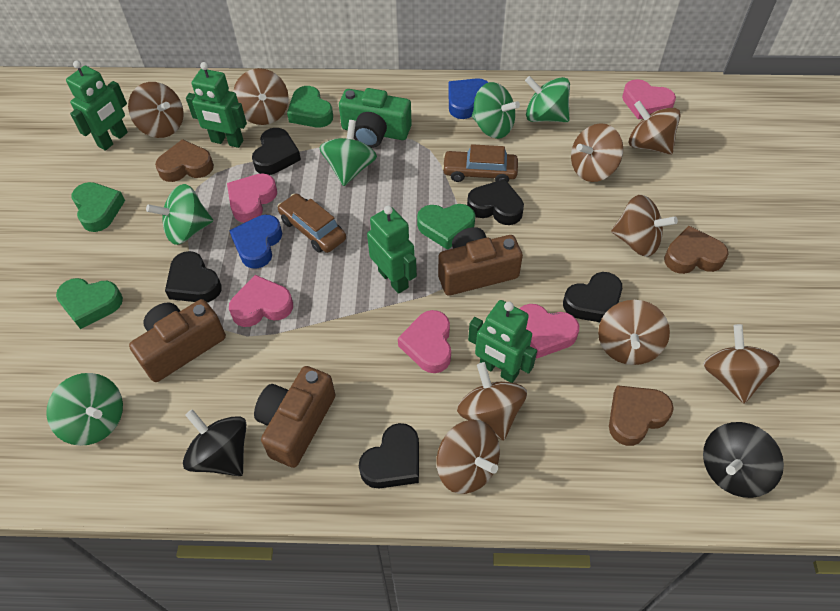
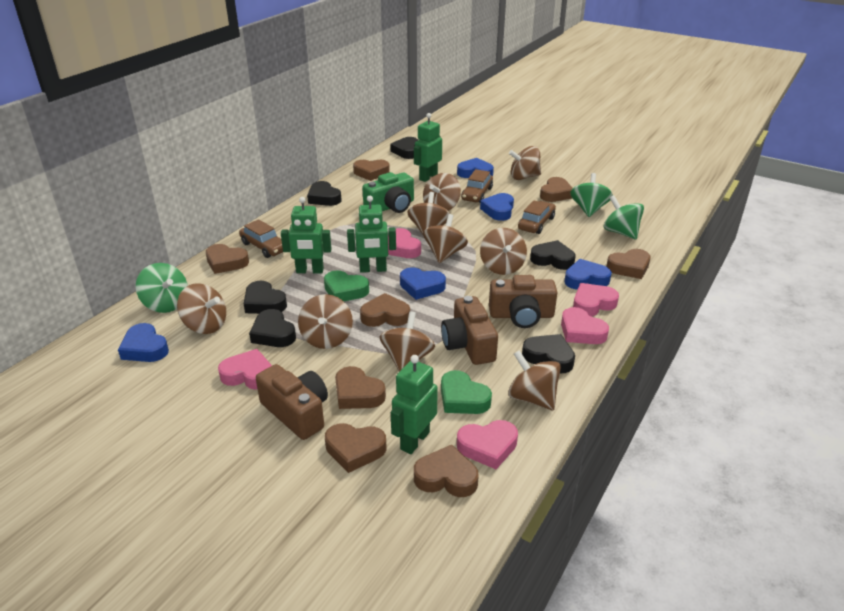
black heart: [165,251,222,302] [252,128,301,175] [359,423,419,488] [467,179,524,225] [563,272,622,322] = 5 -> [244,280,287,314] [249,309,296,347] [307,181,341,206] [390,137,418,159] [522,334,575,373] [530,240,576,270] = 6
black spinning top: [183,409,246,476] [703,422,784,498] = 2 -> none = 0
blue heart: [229,215,282,269] [448,78,489,119] = 2 -> [118,323,169,362] [400,267,446,300] [457,158,494,178] [480,193,514,221] [564,259,612,290] = 5
brown car: [277,194,346,253] [442,144,518,182] = 2 -> [239,219,283,258] [461,169,493,203] [518,200,556,234] = 3
brown heart: [155,139,214,182] [609,385,674,446] [664,226,729,274] = 3 -> [206,244,249,274] [325,423,386,473] [335,366,386,409] [353,160,390,181] [360,293,410,327] [414,445,479,497] [540,177,573,202] [607,249,651,279] = 8
green heart: [56,278,123,329] [72,182,125,232] [287,86,333,128] [417,204,475,250] = 4 -> [324,270,369,301] [441,370,492,414] = 2
green spinning top: [46,373,123,446] [146,184,213,245] [319,120,377,186] [472,82,520,139] [525,76,570,122] = 5 -> [136,263,188,313] [570,173,613,217] [604,195,644,240] = 3

